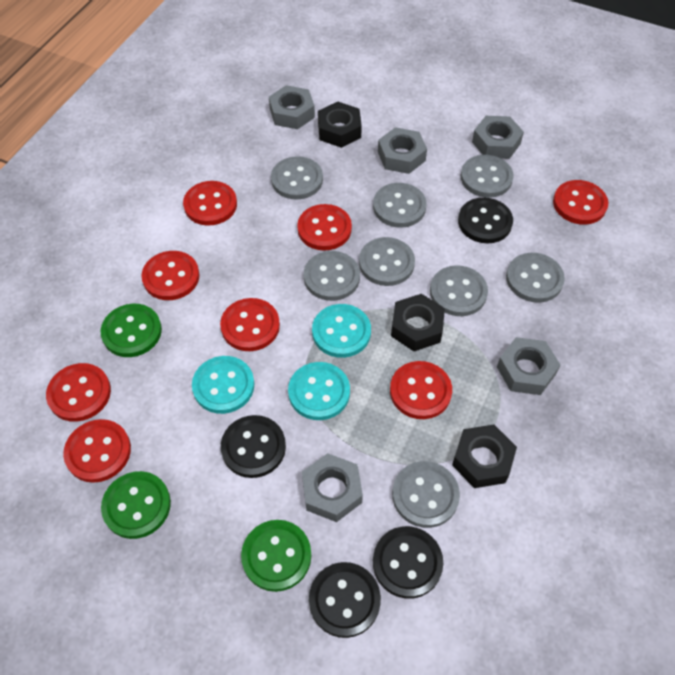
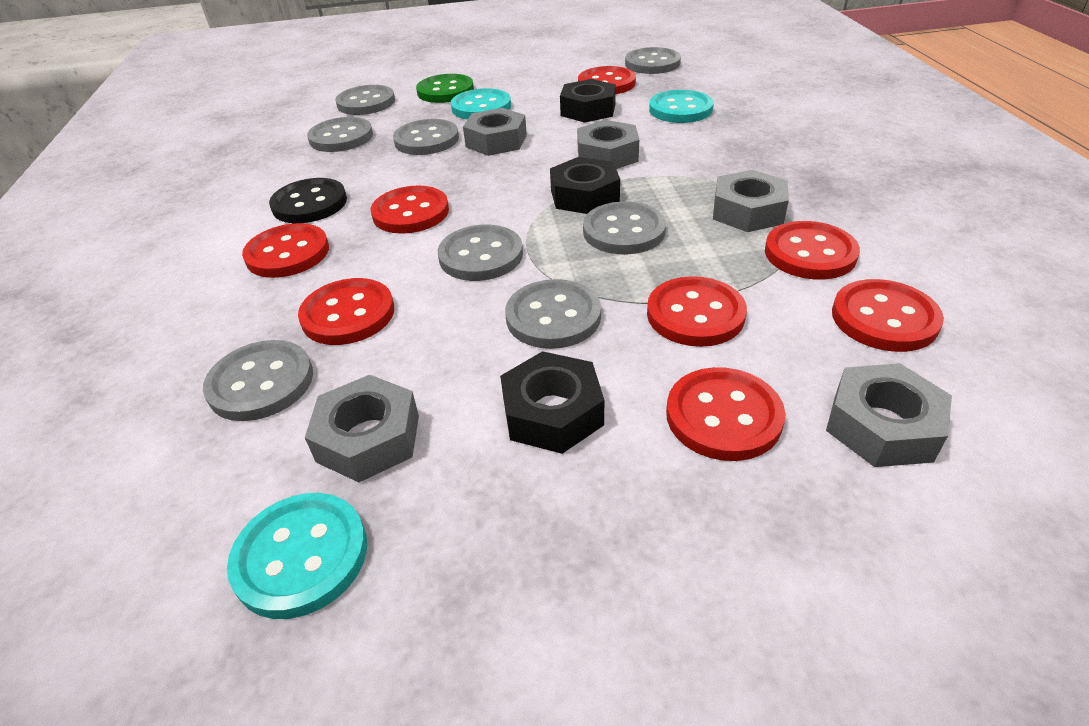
black button: [221,415,286,478] [309,562,381,638] [373,526,443,599] [458,197,513,243] = 4 -> [269,178,347,223] = 1
green button: [101,304,162,357] [101,471,171,539] [241,520,311,592] = 3 -> [416,74,474,103] = 1

